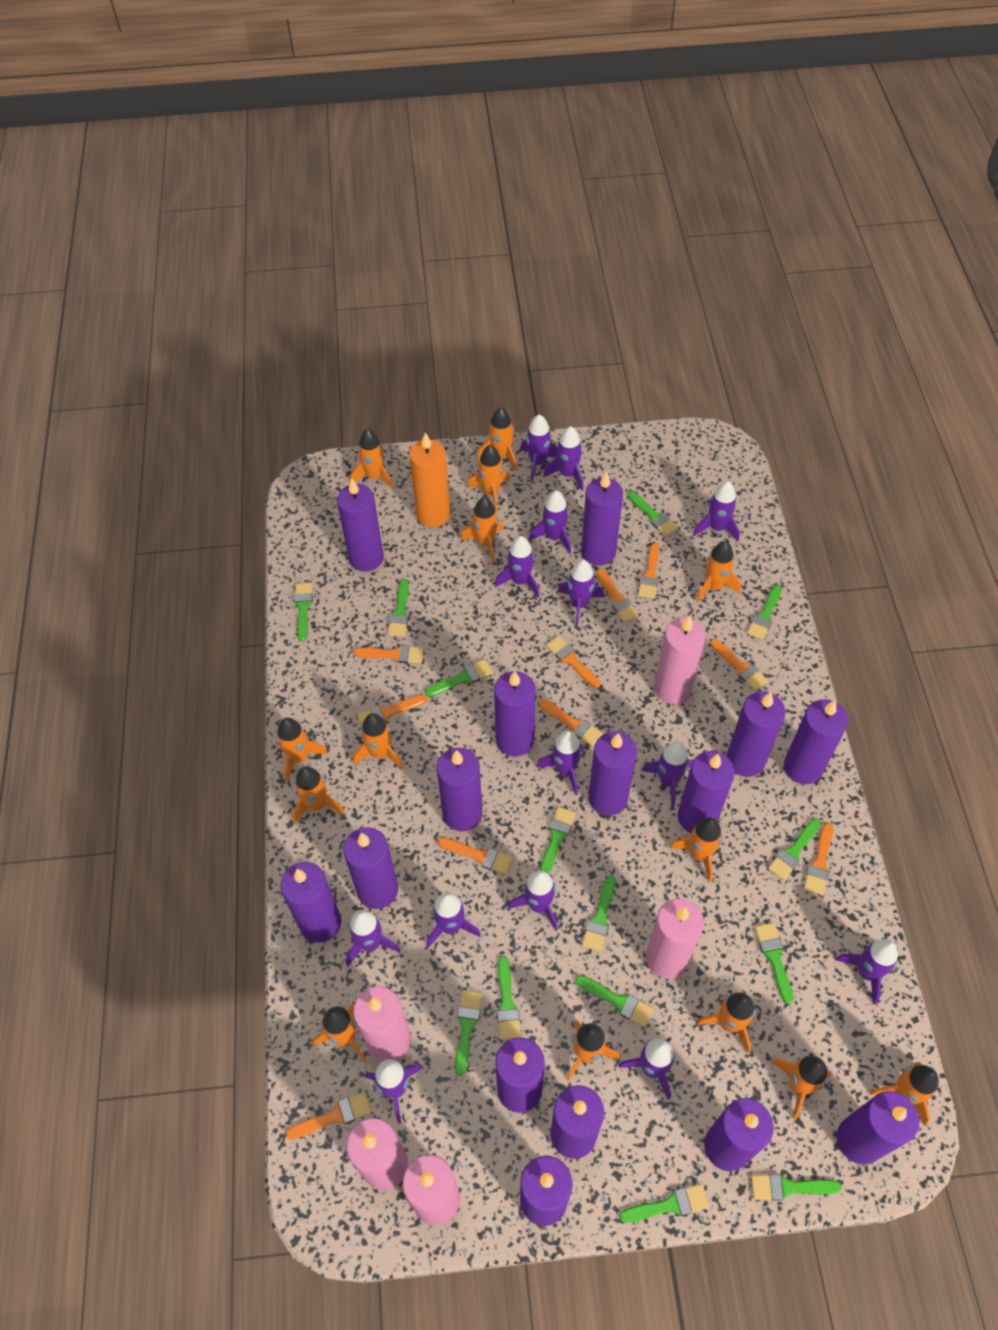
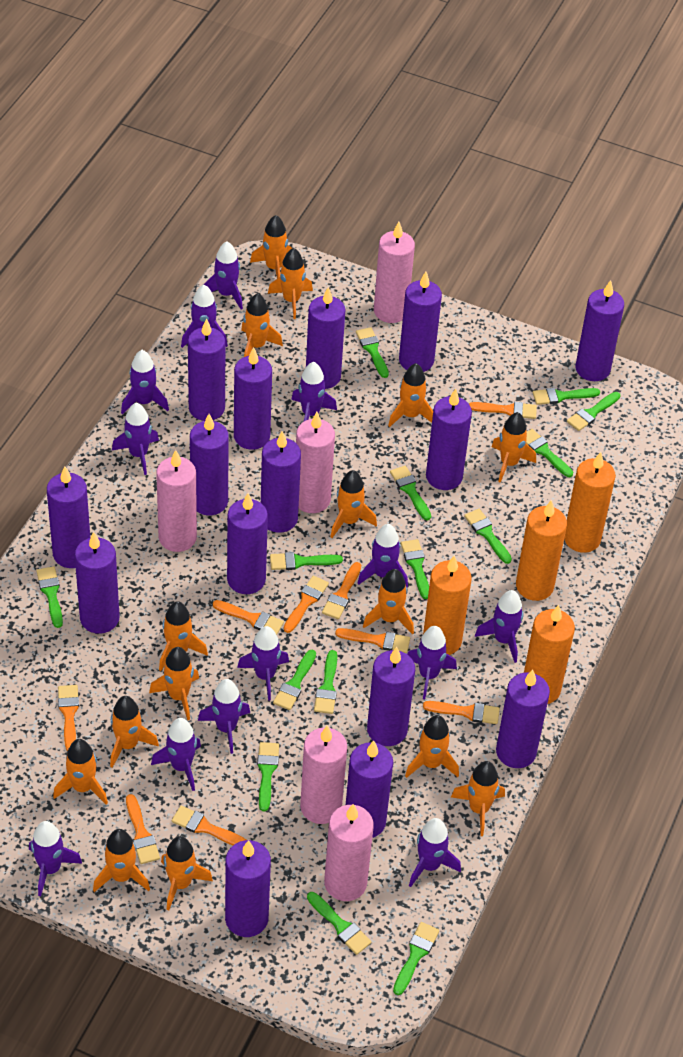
orange brush: [286,1092,372,1139] [353,645,424,663] [357,694,427,727] [438,837,513,875] [539,699,603,747] [546,636,600,688] [596,569,639,623] [638,543,659,599] [710,639,768,691] [804,823,833,895] = 10 -> [58,685,79,751] [126,794,160,864] [172,806,246,845] [213,600,284,635] [283,576,329,633] [322,562,361,619] [335,628,410,653] [423,701,500,724] [469,402,537,419] = 9
orange candle: [409,432,450,527] = 1 -> [423,555,472,655] [516,500,567,601] [524,605,575,704] [564,452,616,553] = 4
orange rocket: [277,718,328,782] [292,766,345,824] [312,1003,367,1062] [351,429,394,489] [353,713,403,769] [461,497,504,563] [467,445,510,512] [477,407,517,471] [566,1020,620,1081] [670,817,722,882] [696,541,741,602] [697,992,755,1054] [771,1055,832,1120] [870,1062,939,1126] = 14 -> [53,739,108,805] [93,829,150,892] [110,696,159,768] [149,647,199,720] [159,601,208,671] [161,836,213,910] [241,293,283,357] [250,215,292,279] [268,248,313,319] [330,470,377,538] [363,569,414,635] [388,363,433,427] [405,715,459,778] [451,761,505,836] [492,412,536,483] = 15
purple rocket: [346,910,401,966] [365,1059,423,1123] [426,892,481,948] [495,536,540,597] [508,870,558,931] [520,414,558,482] [529,491,571,554] [536,731,584,795] [543,426,584,491] [558,560,604,627] [619,1037,675,1100] [641,741,692,808] [693,481,740,542] [836,939,898,1004] = 14 -> [29,821,82,896] [112,403,159,475] [121,350,169,414] [151,718,201,791] [181,285,228,348] [198,679,250,754] [204,241,243,310] [237,626,289,701] [291,362,337,421] [358,524,408,588] [407,626,457,699] [409,818,461,887] [475,590,523,663] = 13

